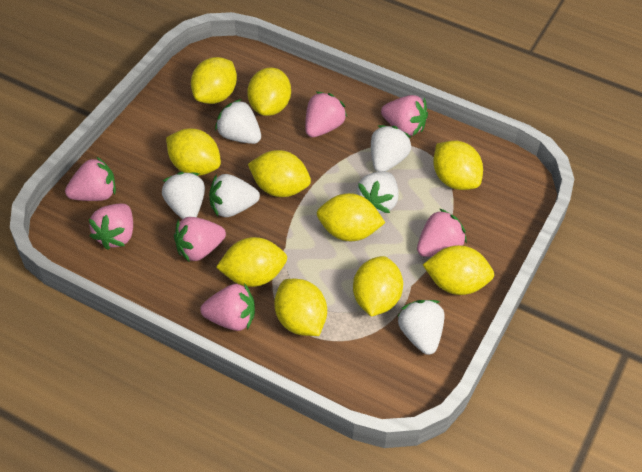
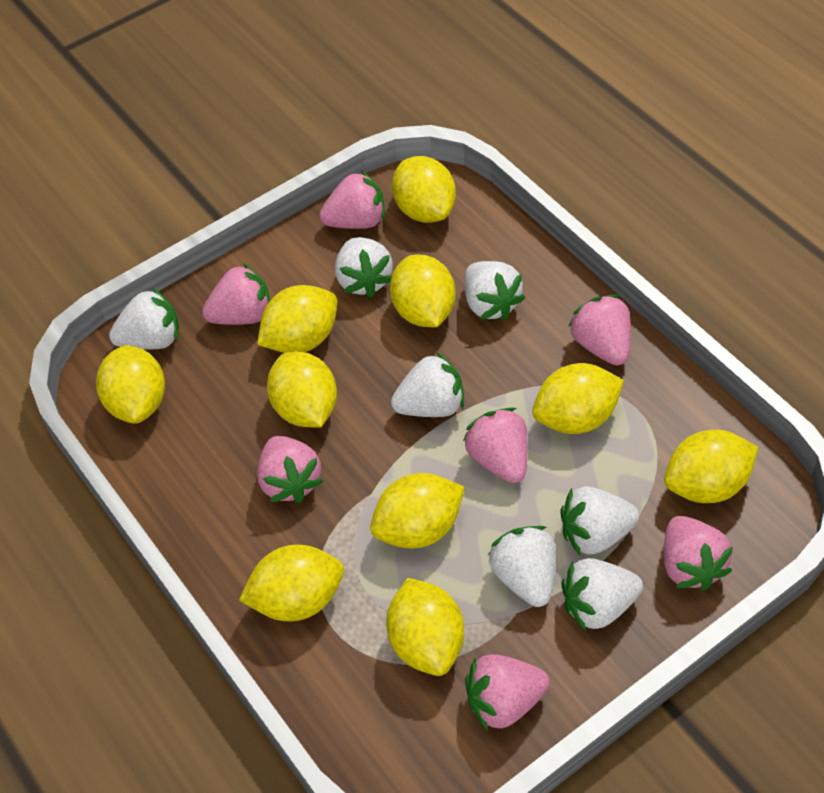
white strawberry: [162,172,205,219] [209,174,260,217] [215,99,261,144] [357,172,399,213] [371,125,411,172] [397,300,444,355] = 6 -> [109,288,179,350] [335,237,393,298] [391,352,464,417] [465,261,525,320] [488,526,556,607] [560,486,639,556] [561,558,643,632] = 7

